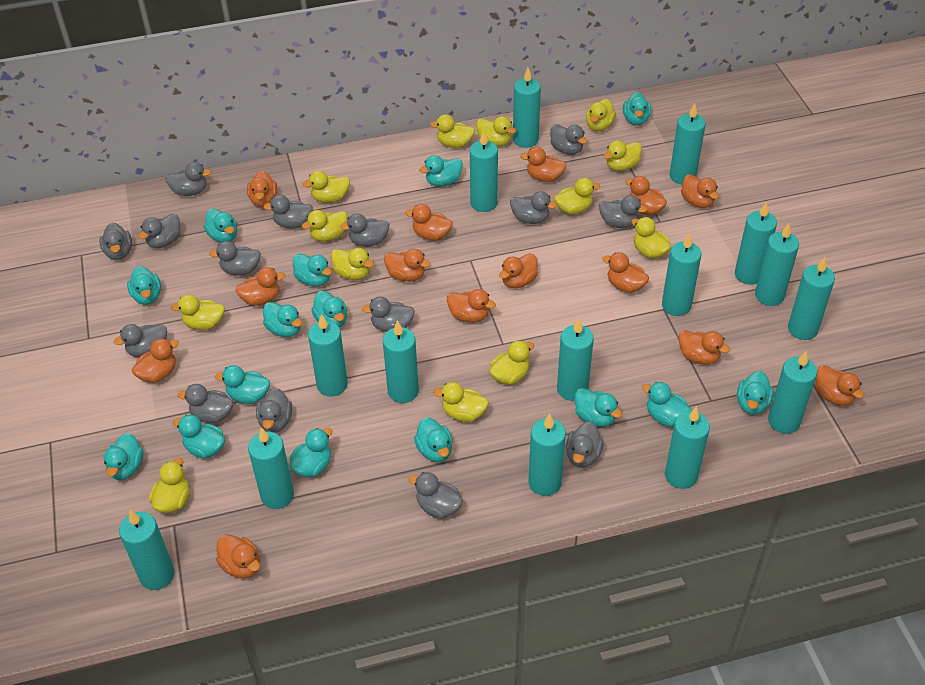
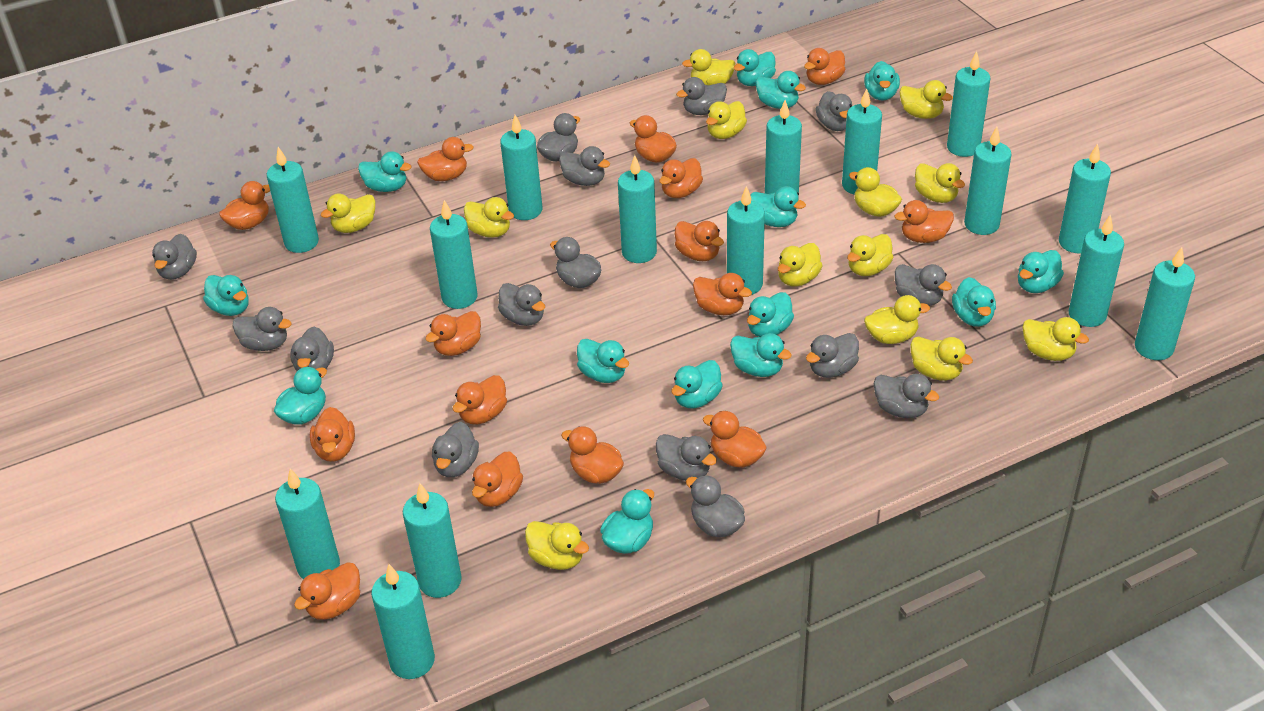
orange duck: [132,338,179,383] [216,534,260,579] [235,267,285,306] [247,171,277,207] [384,249,431,282] [405,204,453,240] [447,289,496,323] [499,253,538,288] [520,147,567,182] [602,252,649,293] [625,176,667,216] [679,330,730,365] [681,174,719,208] [815,365,864,406] = 14 -> [219,181,270,230] [294,562,360,620] [310,407,355,462] [417,137,474,181] [425,311,481,356] [453,375,507,424] [472,451,523,507] [561,426,624,484] [630,115,677,163] [659,158,703,198] [675,221,724,261] [693,273,752,315] [703,411,767,468] [804,48,846,85] [894,200,954,243] = 15
turquoise duck: [104,433,143,480] [127,266,161,305] [173,415,225,458] [203,209,237,242] [215,365,270,404] [263,302,302,337] [290,428,332,477] [293,253,332,287] [311,291,347,328] [414,417,453,462] [419,155,463,187] [575,388,622,427] [623,92,651,125] [642,382,692,427] [737,371,774,415] = 15 -> [203,275,248,316] [274,367,327,425] [358,151,412,192] [577,339,629,383] [600,489,654,554] [672,360,723,408] [730,333,792,377] [734,49,776,86] [747,292,794,337] [750,186,806,227] [756,71,806,109] [864,61,900,101] [952,277,996,327] [1018,250,1064,293] = 14

